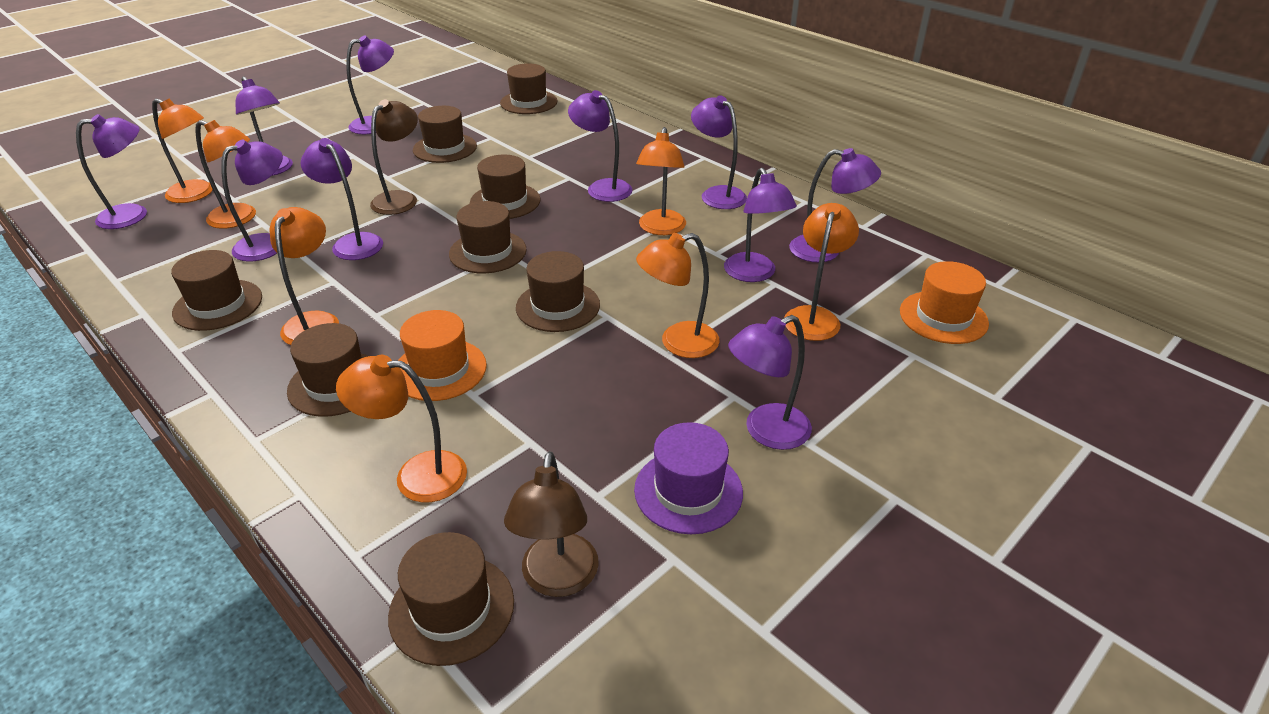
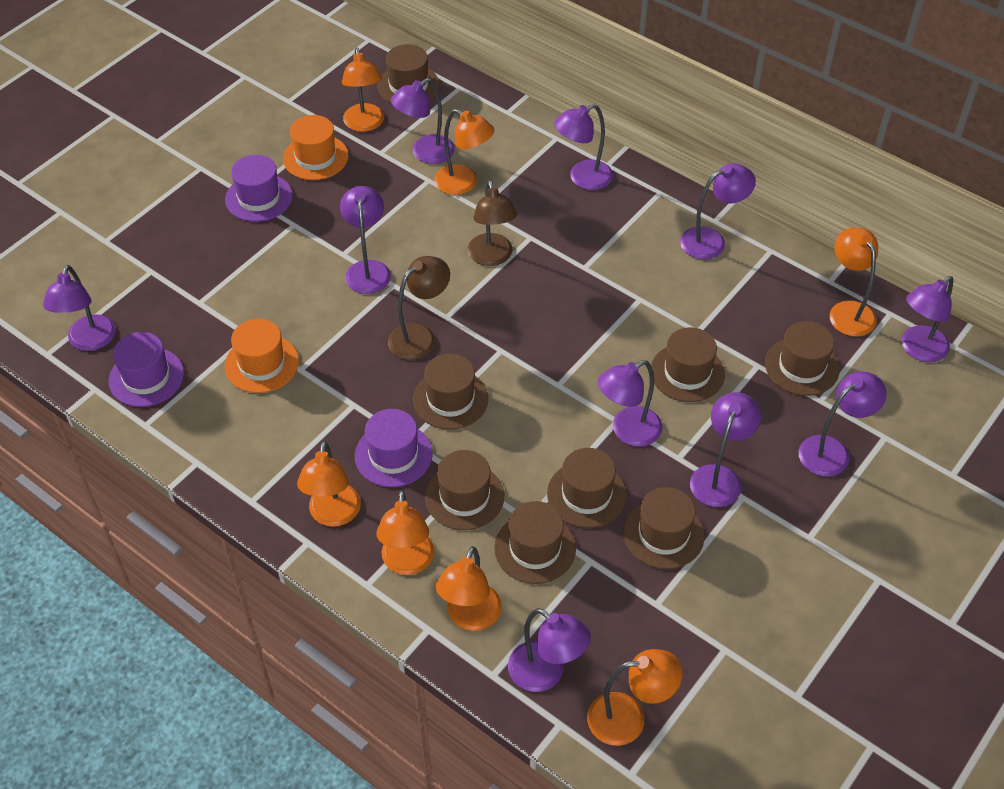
purple hat: [634,422,743,534] = 1 -> [109,332,184,407] [225,155,293,222] [355,409,432,487] = 3

